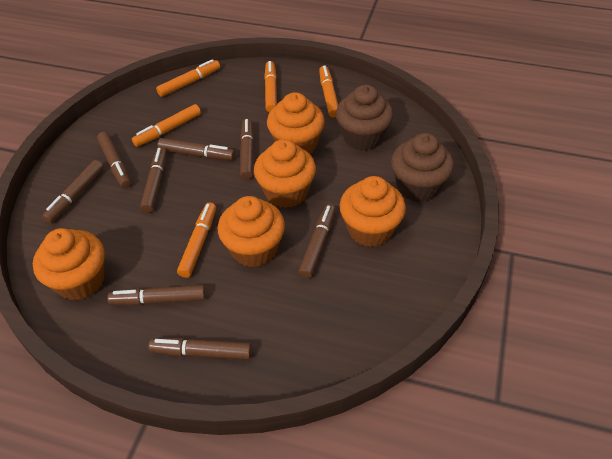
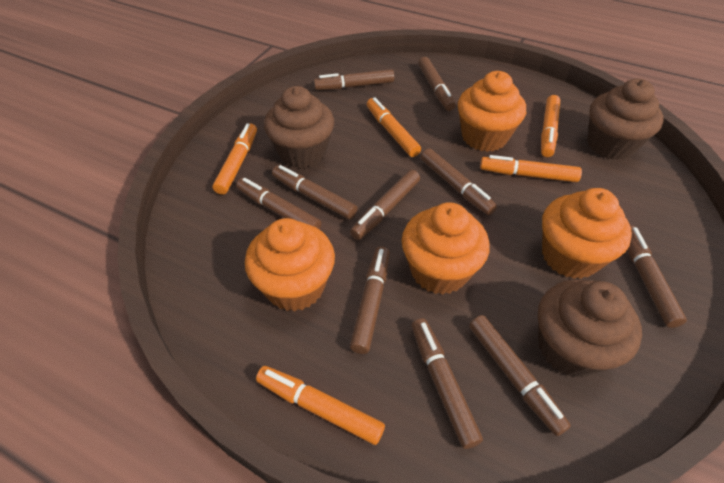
brown cupcake: [336,85,393,151] [391,133,454,202] = 2 -> [264,86,334,168] [538,279,642,378] [587,79,664,160] = 3
brown marker: [42,160,104,223] [97,132,131,188] [107,285,206,305] [140,147,167,213] [148,338,252,359] [158,138,235,160] [240,119,254,180] [298,204,336,279] = 8 -> [236,178,321,229] [272,165,358,220] [314,69,394,90] [350,170,420,240] [350,246,390,354] [411,318,483,449] [418,57,456,111] [421,148,497,215] [469,315,571,436] [627,225,687,328] = 10
orange cupcake: [33,228,105,301] [218,196,285,267] [254,139,316,208] [267,92,325,154] [340,176,406,247] = 5 -> [245,218,335,312] [402,202,490,295] [458,71,526,152] [542,188,632,279] = 4

